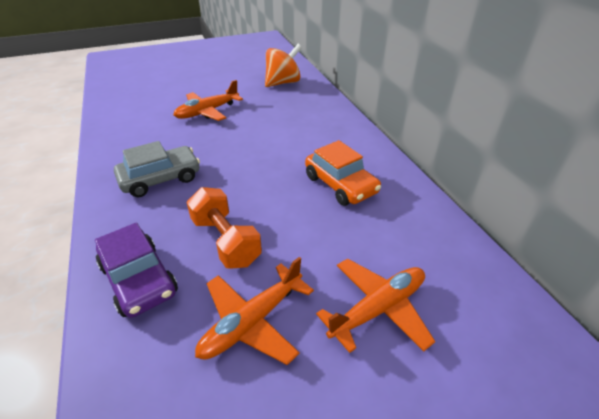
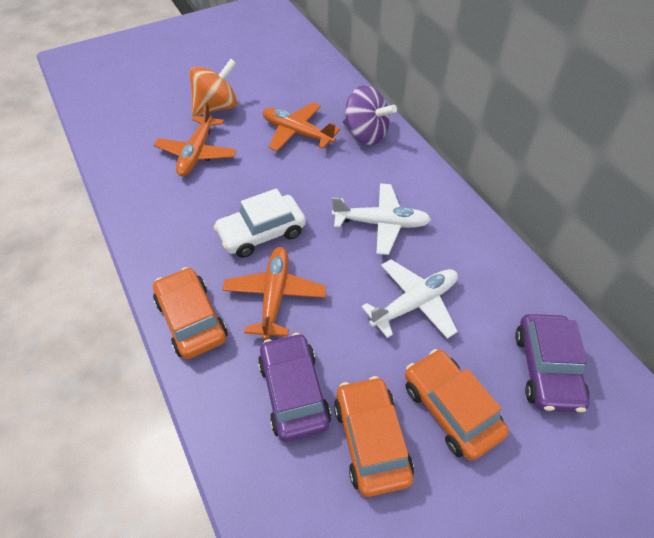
grey car: [114,141,200,197] = 1 -> none = 0
orange car: [305,140,381,206] = 1 -> [153,267,227,359] [334,376,414,497] [405,349,509,461] = 3
orange dumbbell: [186,187,262,269] = 1 -> none = 0
purple car: [95,223,178,318] = 1 -> [258,333,331,442] [515,314,589,413] = 2
purple spinning top: none = 0 -> [342,85,397,145] = 1
white car: none = 0 -> [214,188,306,258] = 1
white plane: none = 0 -> [332,184,431,255] [362,259,458,339] = 2

